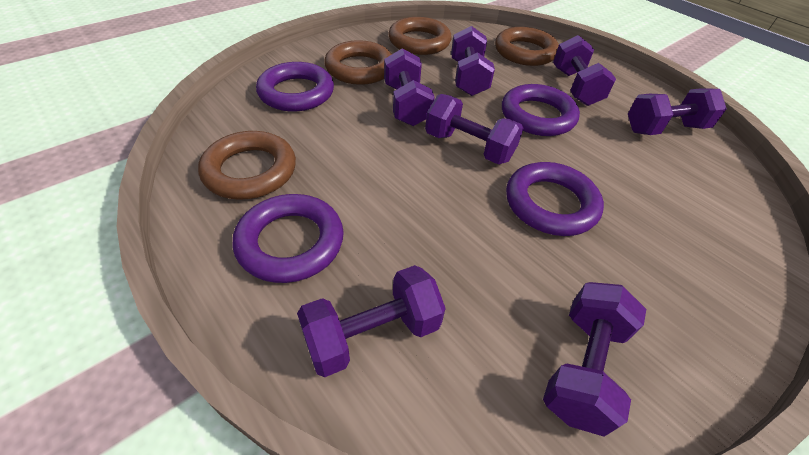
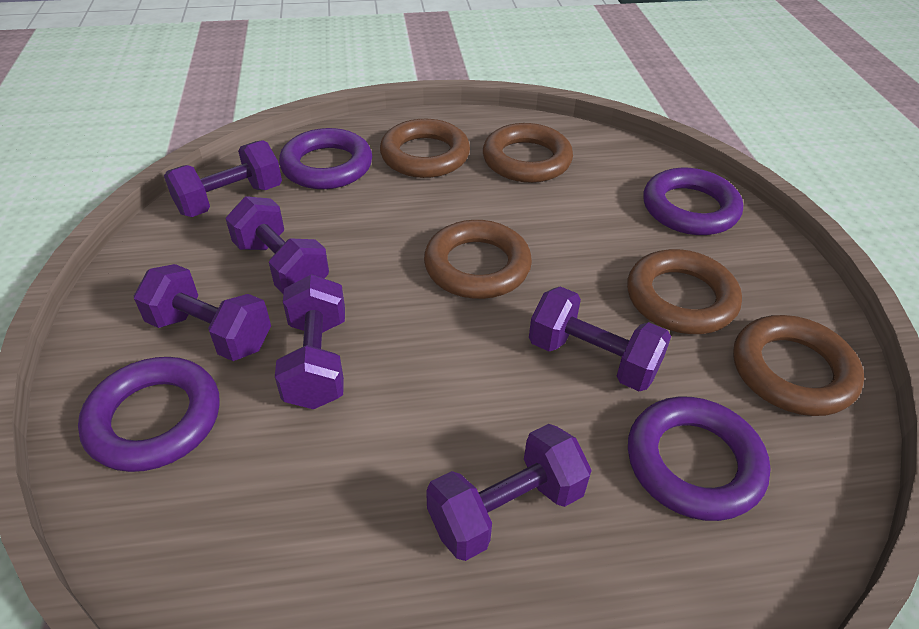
brown ring: [198,131,296,200] [324,40,392,85] [388,17,452,55] [495,27,559,66] = 4 -> [380,119,470,178] [424,220,532,299] [483,123,573,183] [627,249,742,334] [733,315,864,416] = 5
purple dumbbell: [297,265,446,377] [384,48,435,126] [425,94,524,164] [451,26,495,96] [543,282,646,437] [553,35,616,106] [628,88,727,135] = 7 -> [134,264,271,361] [164,140,282,217] [225,196,329,294] [275,274,345,409] [426,424,592,561] [529,286,671,391] = 6

